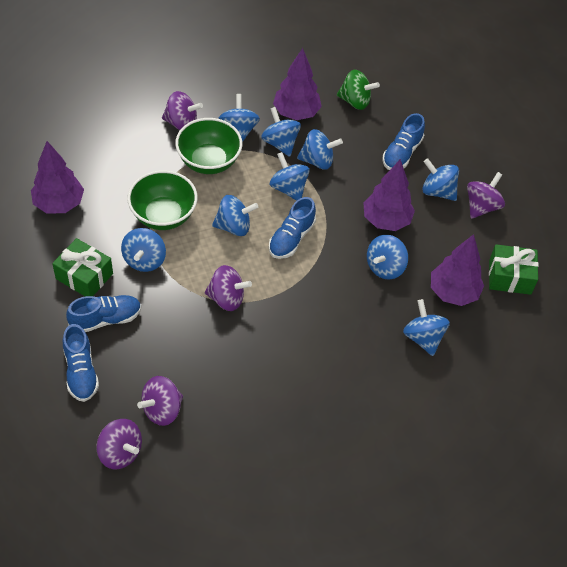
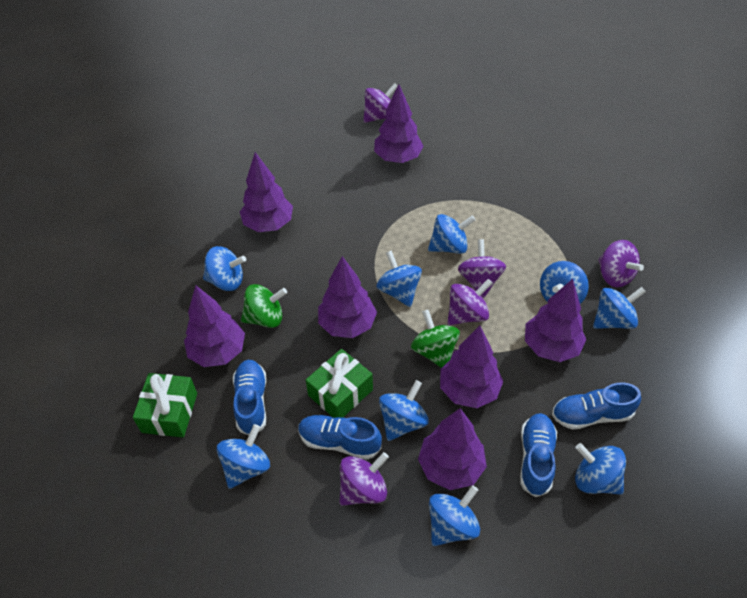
green bowl: [127,170,198,230] [175,118,243,174] = 2 -> none = 0
green spinning top: [337,70,380,110] = 1 -> [241,284,287,328] [411,310,460,368] = 2
purple tree: [31,141,84,214] [273,48,322,120] [363,159,415,231] [431,234,484,306] = 4 -> [184,285,245,367] [240,152,293,232] [318,256,377,338] [374,85,423,163] [418,408,487,490] [440,326,503,408] [525,279,586,362] = 7

